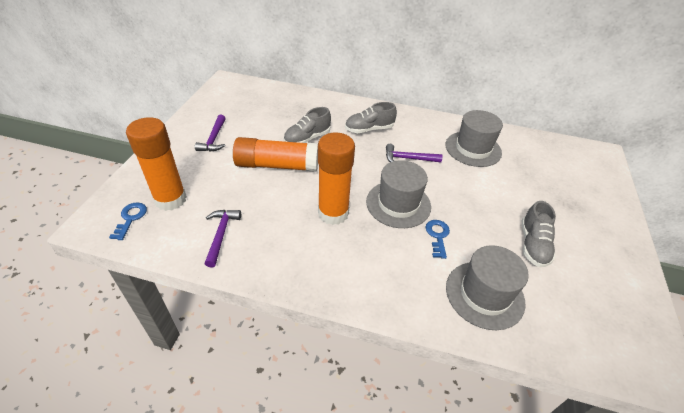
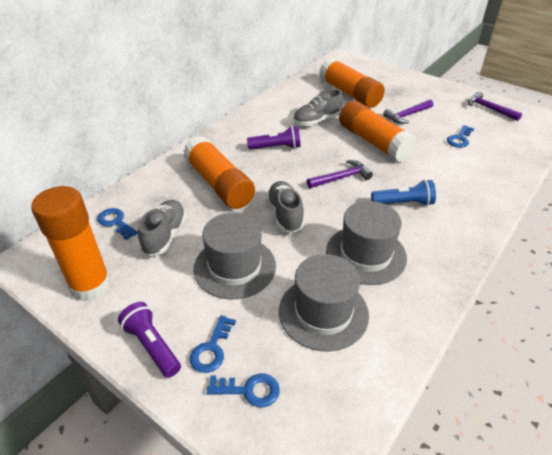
blue flashlight: none = 0 -> [371,180,436,206] = 1
blue key: [109,202,147,240] [426,220,450,259] = 2 -> [97,208,138,240] [190,315,236,373] [207,374,280,407] [447,125,474,148] = 4
orange glue stick: [126,117,187,211] [233,137,318,172] [318,133,355,225] = 3 -> [31,186,111,302] [183,136,255,209] [319,58,385,108] [339,100,417,162] = 4
purple flashlight: none = 0 -> [118,302,181,378] [247,126,300,149] = 2

